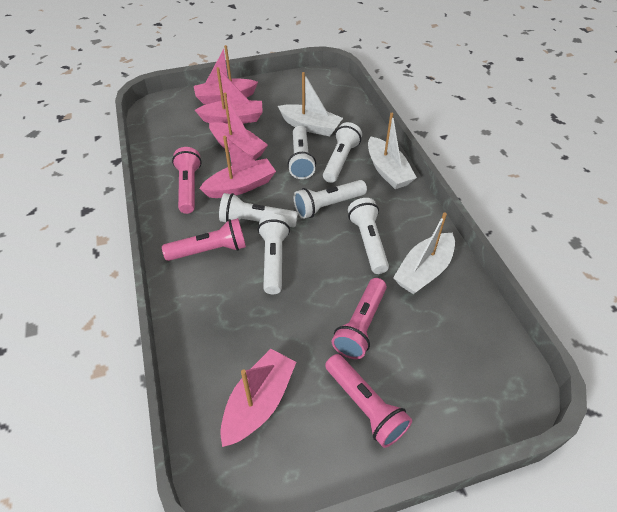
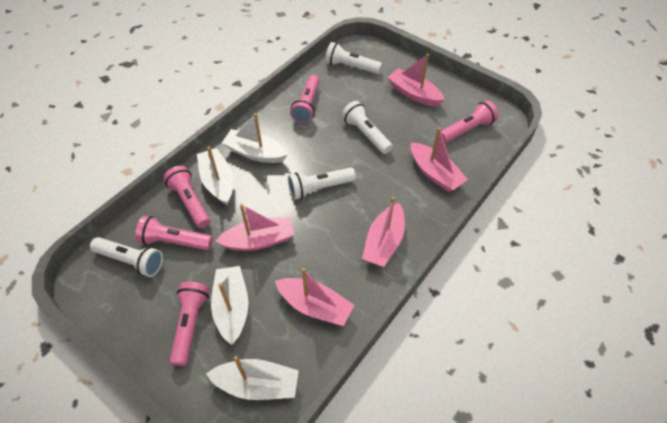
pink flashlight: [162,218,246,261] [172,147,202,214] [325,354,412,448] [332,278,387,359] = 4 -> [135,216,213,250] [164,166,210,228] [169,282,209,366] [290,75,320,124] [439,100,499,143] = 5
white boat: [278,72,343,136] [368,113,417,189] [393,213,455,294] = 3 -> [197,147,233,205] [206,356,299,400] [211,266,248,345] [222,113,288,163] = 4
white flashlight: [219,193,298,227] [258,214,290,294] [288,126,316,179] [294,180,367,219] [323,122,362,183] [348,198,389,274] = 6 -> [90,237,163,277] [288,167,356,200] [325,42,382,74] [341,101,393,154] = 4

